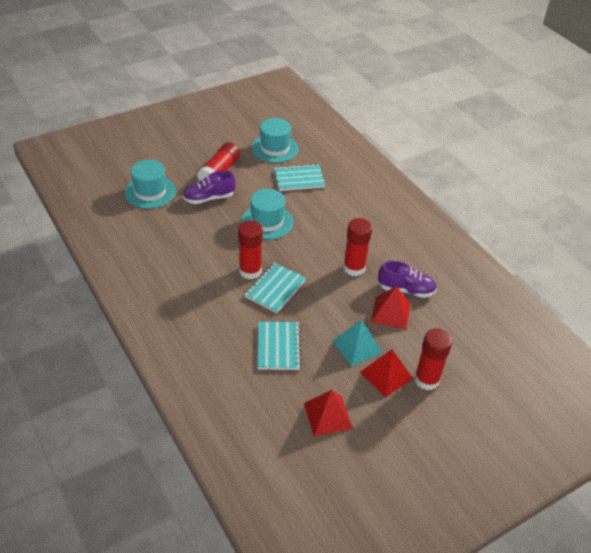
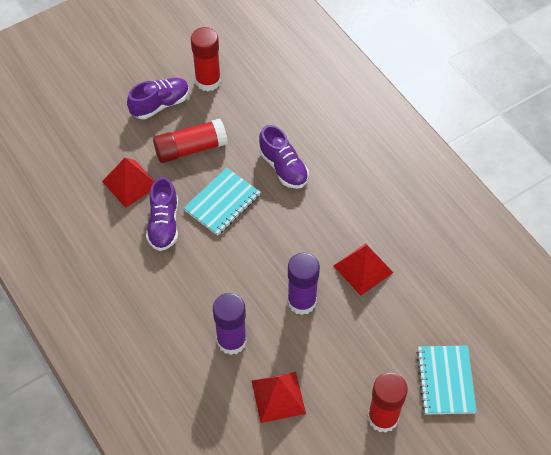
purple glue stick: none = 0 -> [213,293,247,355] [287,253,320,315] = 2
purple shoe: [183,170,236,204] [378,261,437,298] = 2 -> [127,78,189,119] [146,177,178,251] [259,125,309,189] = 3
red glue stick: [197,142,240,181] [238,221,263,279] [343,218,372,276] [414,328,452,390] = 4 -> [153,119,228,163] [191,27,221,91] [368,372,408,433] = 3
turquoise hat: [125,160,176,208] [241,189,293,240] [252,118,299,163] = 3 -> none = 0
turquoise notebook: [244,263,306,313] [257,322,302,370] [274,164,325,191] = 3 -> [184,168,261,236] [416,345,477,415] = 2
turquoise pyramid: [332,320,383,366] = 1 -> none = 0

